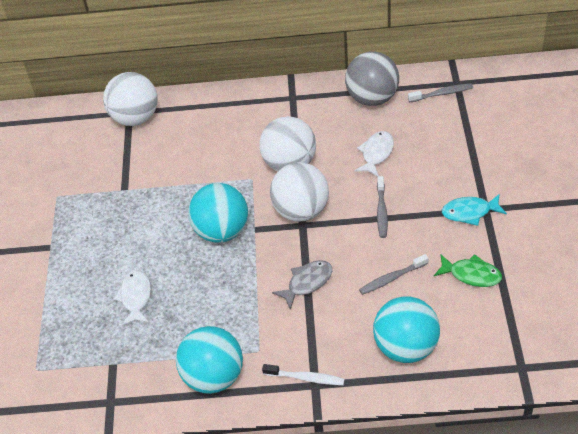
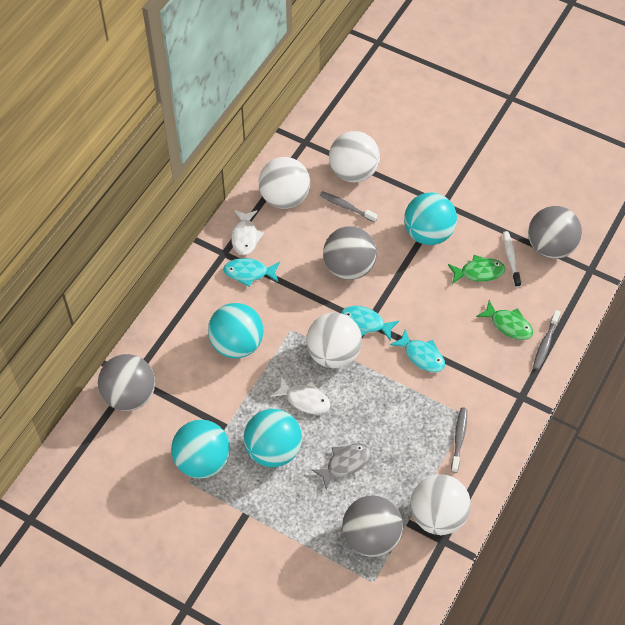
green fish: [434,254,502,287] = 1 -> [448,255,505,284] [476,300,533,340] = 2
grey ball: [345,51,399,106] = 1 -> [98,354,155,411] [323,226,377,280] [342,495,403,557] [528,206,582,259] = 4
turquoise ball: [176,326,243,394] [188,183,248,243] [373,296,440,363] = 3 -> [171,420,230,479] [208,303,264,358] [244,409,302,467] [404,193,457,245] = 4
turquoise fish: [442,194,507,226] = 1 -> [223,258,280,287] [341,306,399,341] [390,329,445,372] = 3
white ball: [103,72,158,126] [259,116,316,171] [270,162,329,222] = 3 -> [259,157,310,209] [306,312,362,368] [329,131,380,182] [410,474,471,535] = 4

